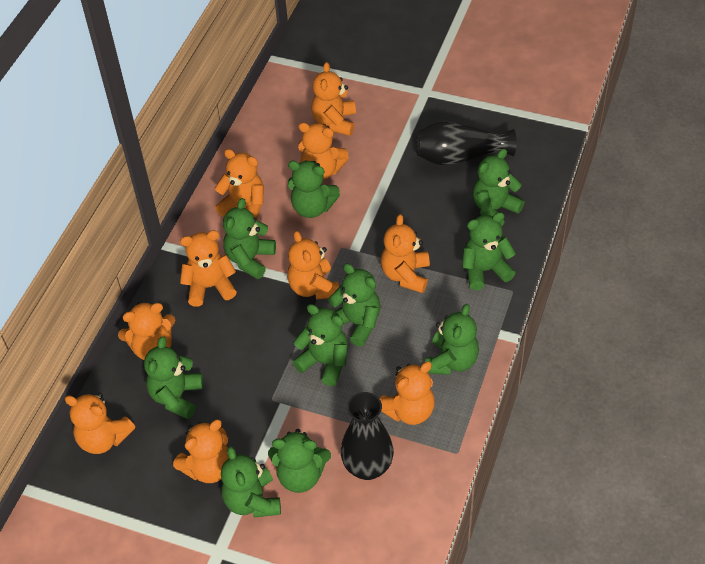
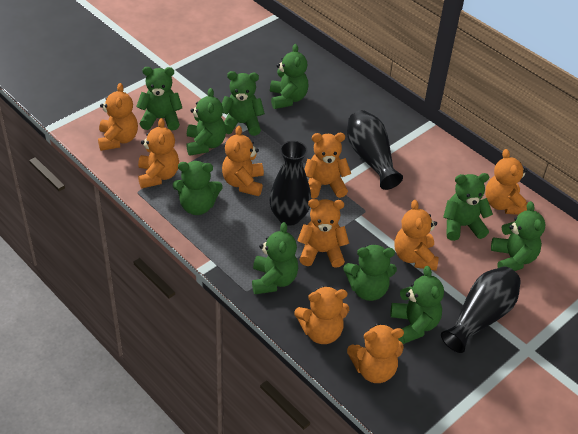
black vase: [341,392,394,480] [416,121,517,165] = 2 -> [269,141,311,226] [347,110,403,190] [441,266,521,353] = 3
orange teddy bear: [64,393,135,454] [118,302,175,360] [173,420,229,483] [180,230,237,307] [214,149,264,220] [287,231,339,300] [298,122,349,180] [312,62,356,136] [380,362,435,425] [381,214,430,293] = 10 -> [98,83,138,151] [138,118,179,188] [222,126,264,196] [294,286,349,344] [297,199,349,268] [304,133,351,198] [347,323,404,383] [395,200,439,271] [485,149,528,215] = 9

